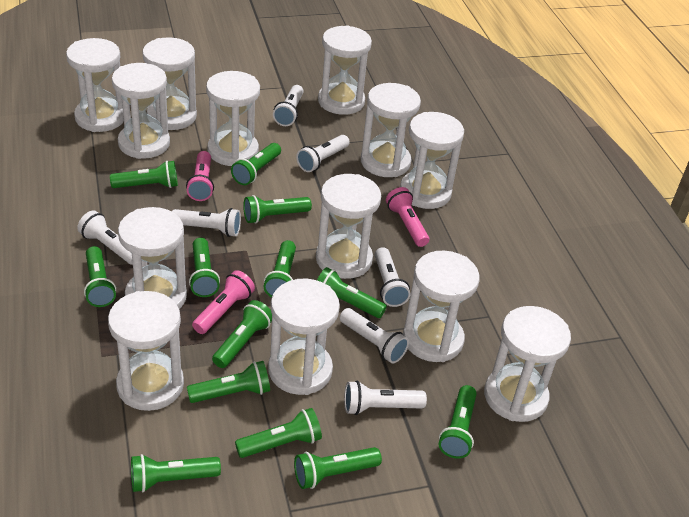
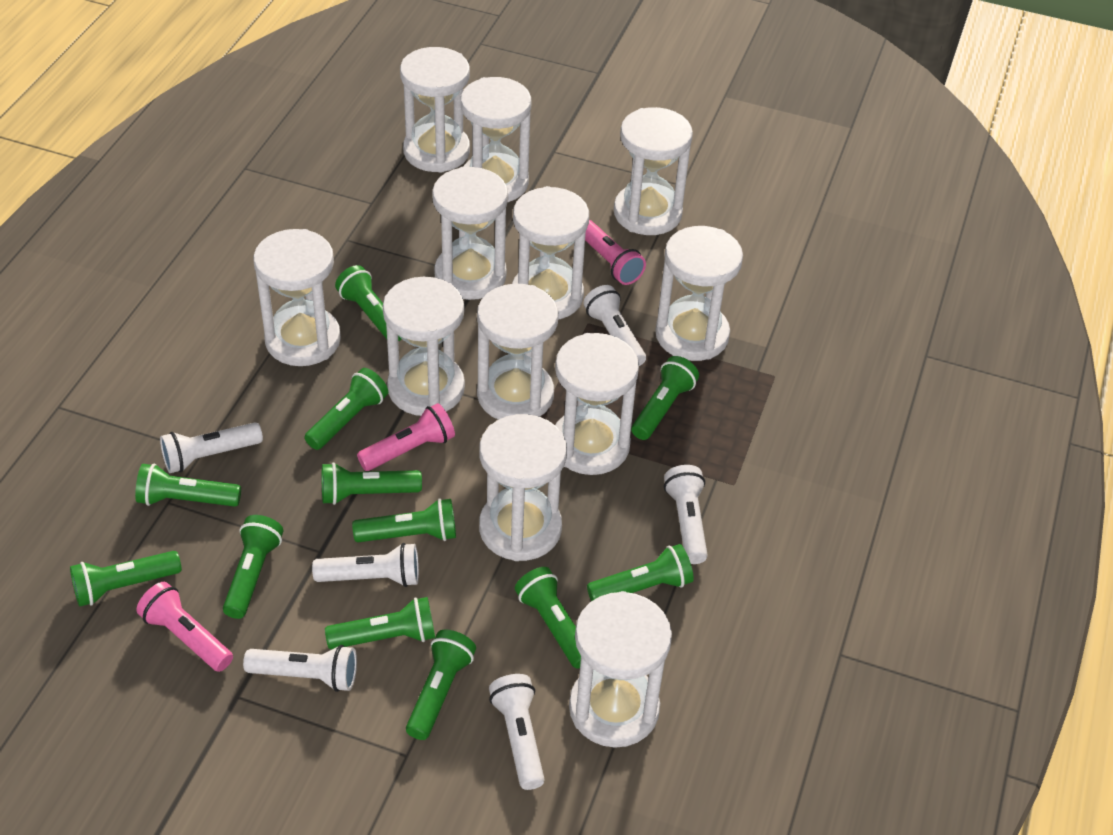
green flashlight: [84,246,116,307] [110,161,178,188] [131,454,221,492] [187,361,270,403] [189,238,220,297] [212,300,272,368] [231,143,281,185] [235,408,322,458] [243,195,312,224] [264,240,296,297] [294,447,382,489] [317,267,387,318] [439,385,477,459] = 13 -> [70,551,182,607] [135,463,241,507] [223,515,283,619] [305,368,388,450] [322,462,422,505] [325,597,435,649] [335,265,401,341] [352,498,456,542] [406,630,476,740] [515,567,581,669] [587,544,694,601] [631,356,699,440] = 12
white flashlight: [77,210,133,265] [172,208,241,237] [273,85,304,126] [296,135,350,172] [340,308,409,364] [344,381,427,415] [375,247,410,307] = 7 -> [160,422,263,473] [243,645,357,692] [312,543,419,587] [489,674,545,790] [583,285,646,366] [664,465,708,564] = 6
white hourglass: [66,38,124,132] [108,291,184,411] [112,63,170,159] [118,207,187,309] [142,37,197,130] [206,71,260,166] [268,278,340,395] [316,174,381,279] [318,25,372,115] [361,83,421,177] [400,112,464,209] [403,251,479,362] [484,306,571,422] = 13 -> [253,229,341,366] [383,277,465,416] [400,47,470,173] [432,167,508,300] [461,77,531,202] [477,284,558,420] [479,414,567,561] [512,186,589,320] [555,333,639,475] [569,591,672,748] [614,107,693,235] [655,226,743,361] = 12

